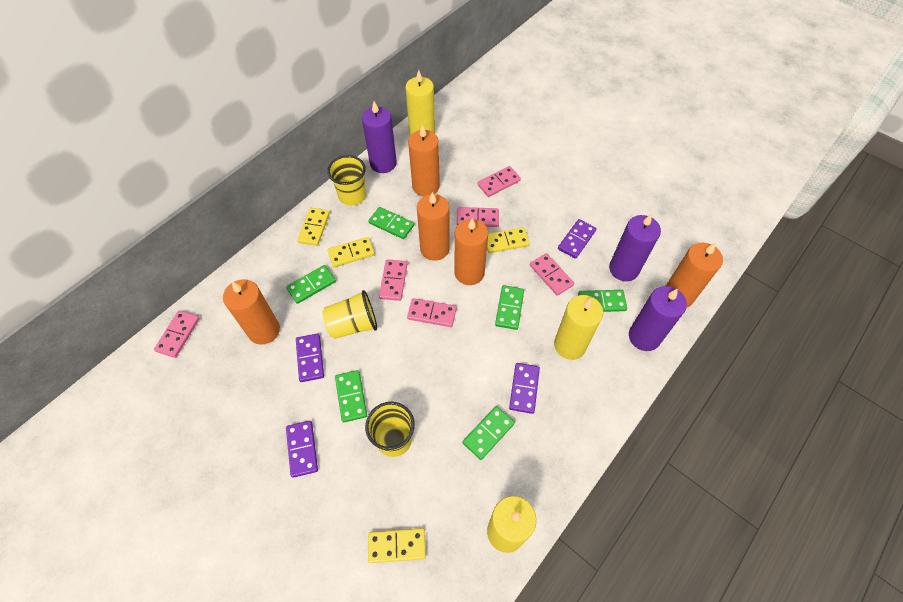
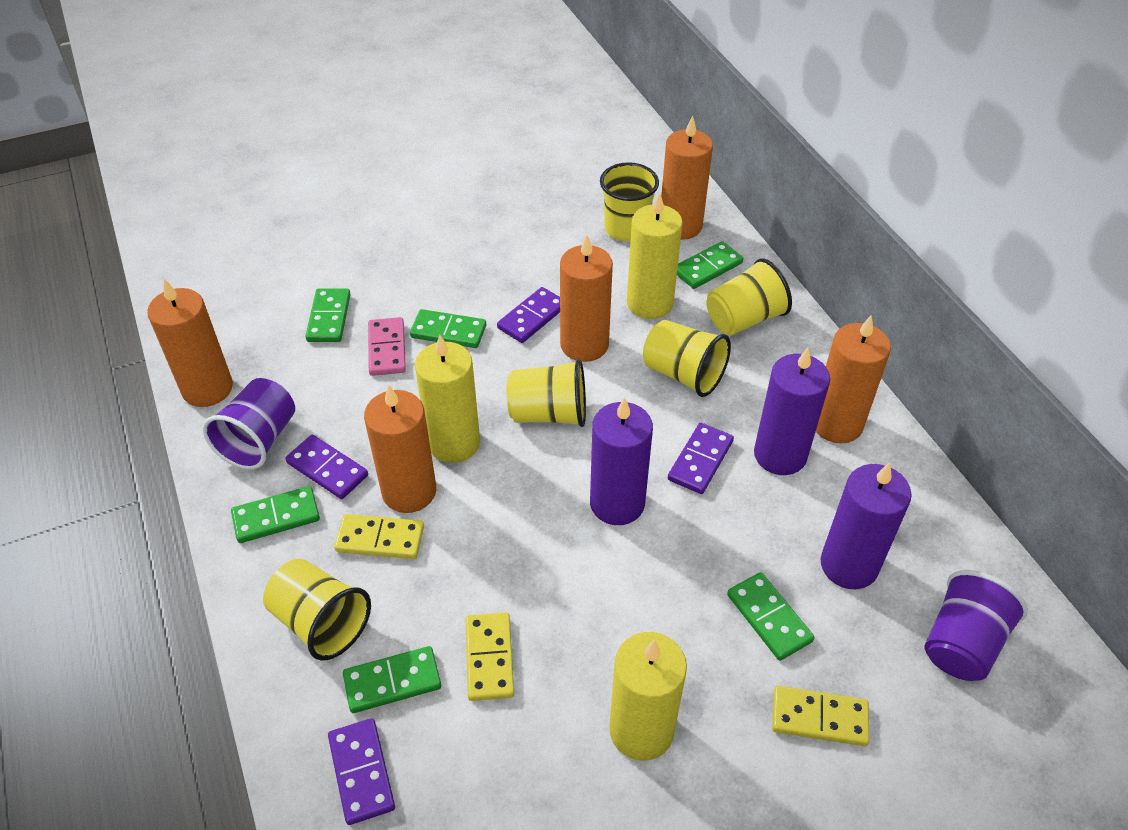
pink domino: [154,310,200,358] [379,259,407,301] [407,298,457,327] [457,207,499,227] [477,166,521,197] [530,253,574,296] = 6 -> [368,317,406,376] = 1
purple cup: none = 0 -> [203,378,295,470] [925,570,1028,681] = 2
yellow cup: [323,290,377,339] [327,155,366,205] [365,402,415,457] = 3 -> [263,559,371,661] [507,359,586,427] [600,162,659,241] [643,320,731,397] [706,258,792,336] = 5
yellow domino: [297,208,330,246] [327,237,375,267] [368,528,426,563] [487,227,530,253] = 4 -> [334,514,424,559] [466,613,514,701] [772,686,869,746] = 3

